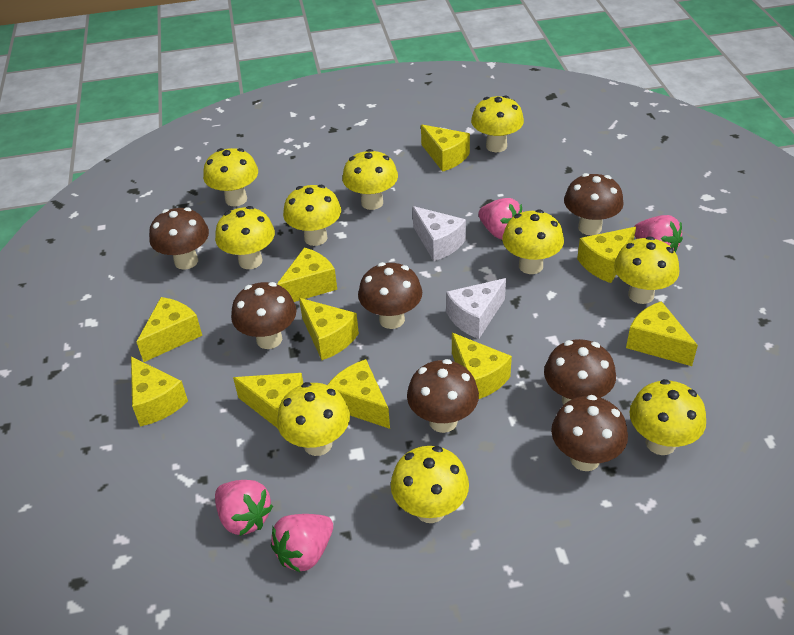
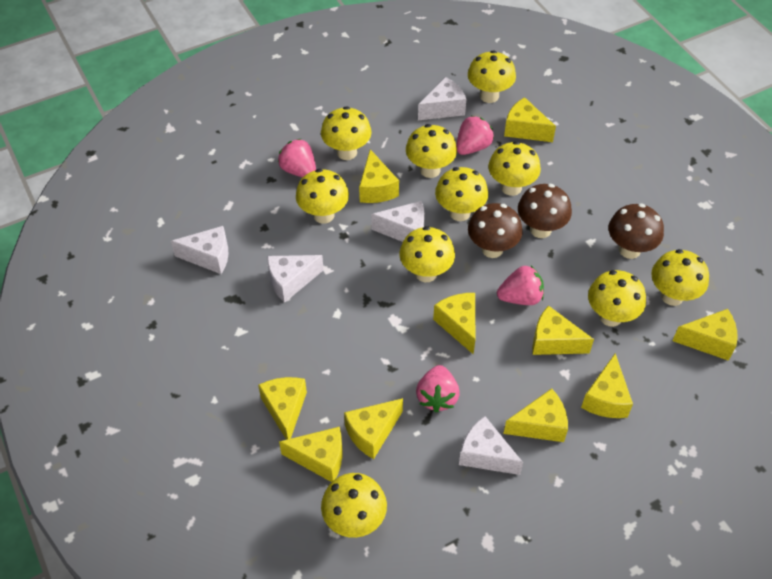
brown mushroom: [149,207,209,270] [231,282,297,349] [358,262,422,329] [407,359,479,433] [544,339,616,405] [551,395,628,471] [564,173,624,235] = 7 -> [468,203,523,258] [518,184,572,238] [609,203,664,259] = 3
white cheese: [412,206,466,261] [446,278,506,339] = 2 -> [171,226,228,274] [267,255,324,303] [371,201,425,242] [418,77,466,120] [459,416,523,475] = 5

